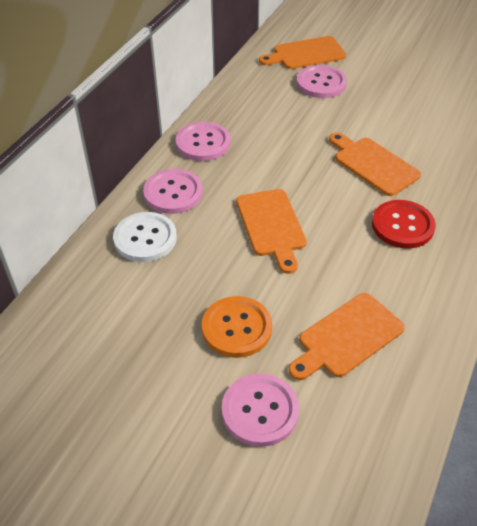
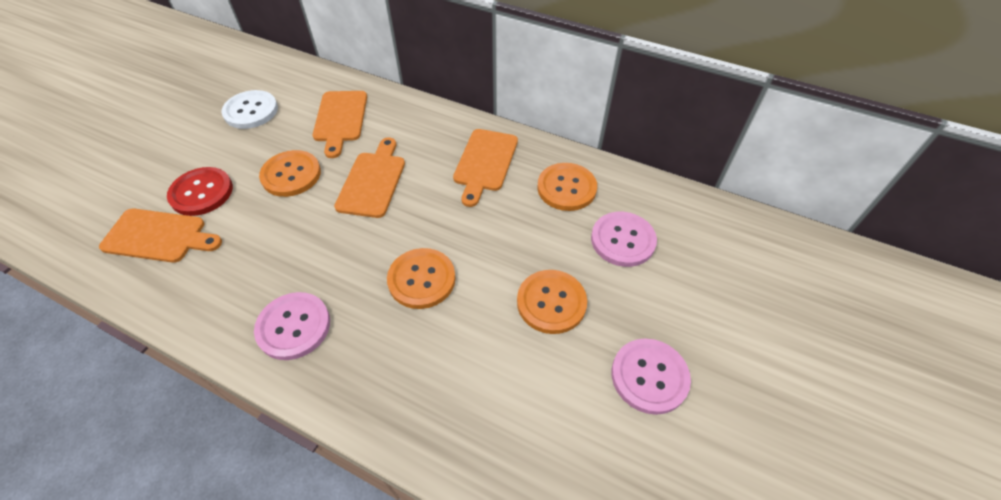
orange button: [202,296,272,358] = 1 -> [259,150,321,197] [387,248,455,309] [517,270,587,334] [537,163,597,211] = 4
pink button: [143,169,203,214] [176,122,231,161] [222,374,299,447] [297,65,347,98] = 4 -> [254,292,330,360] [591,212,657,267] [612,338,691,415] = 3

